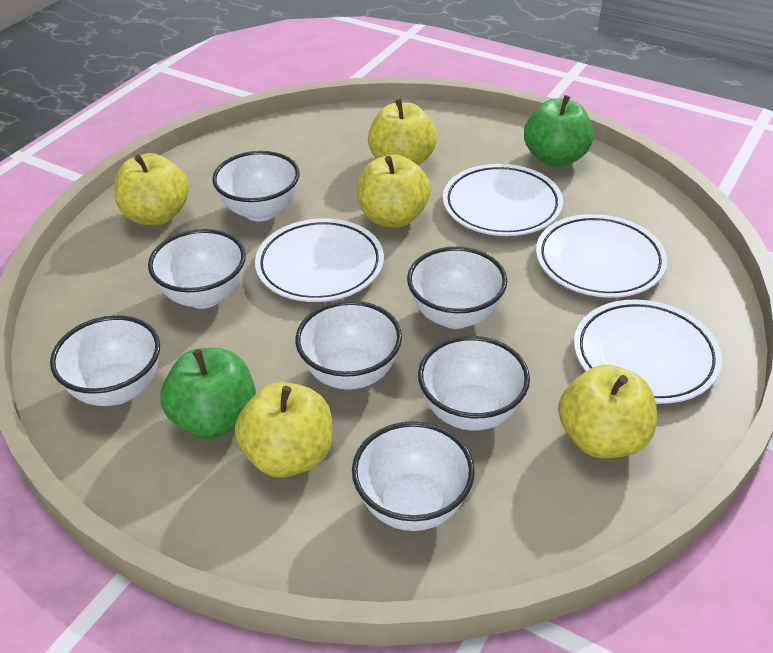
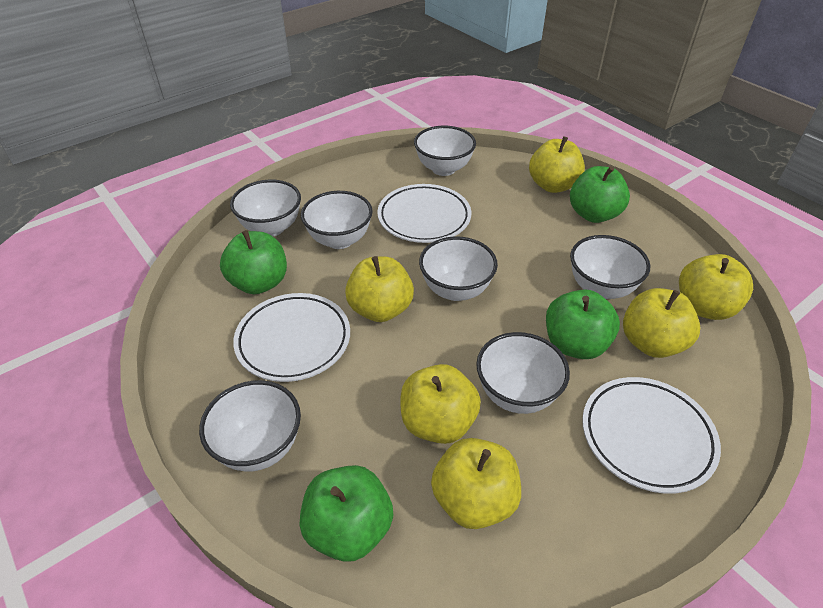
green apple: [160,348,256,439] [524,95,594,167] = 2 -> [220,230,287,294] [300,465,393,562] [546,289,620,359] [570,166,630,223] = 4
white plate: [255,218,384,302] [443,164,563,236] [536,214,667,298] [574,300,722,404] = 4 -> [233,293,350,382] [377,184,471,243] [582,377,721,494] = 3
yellow apple: [114,153,189,225] [235,382,332,478] [357,155,431,227] [368,99,437,165] [558,365,657,458] = 5 -> [345,256,414,322] [400,364,481,444] [431,438,521,529] [529,136,585,193] [623,288,700,358] [679,254,753,320] = 6

